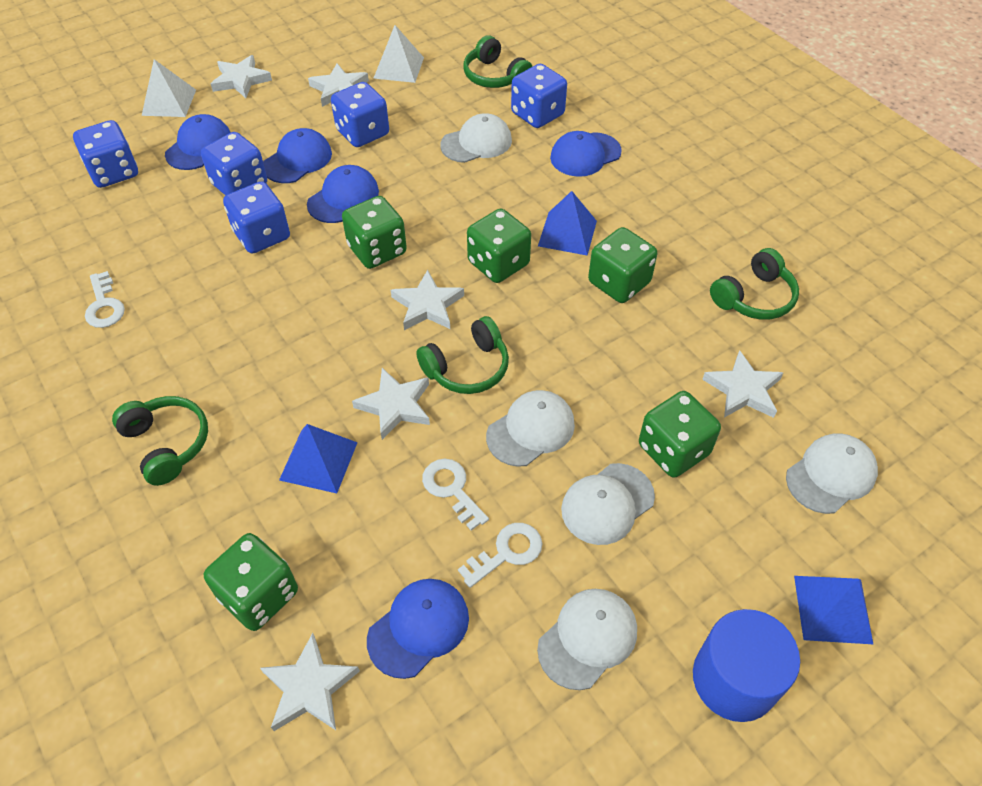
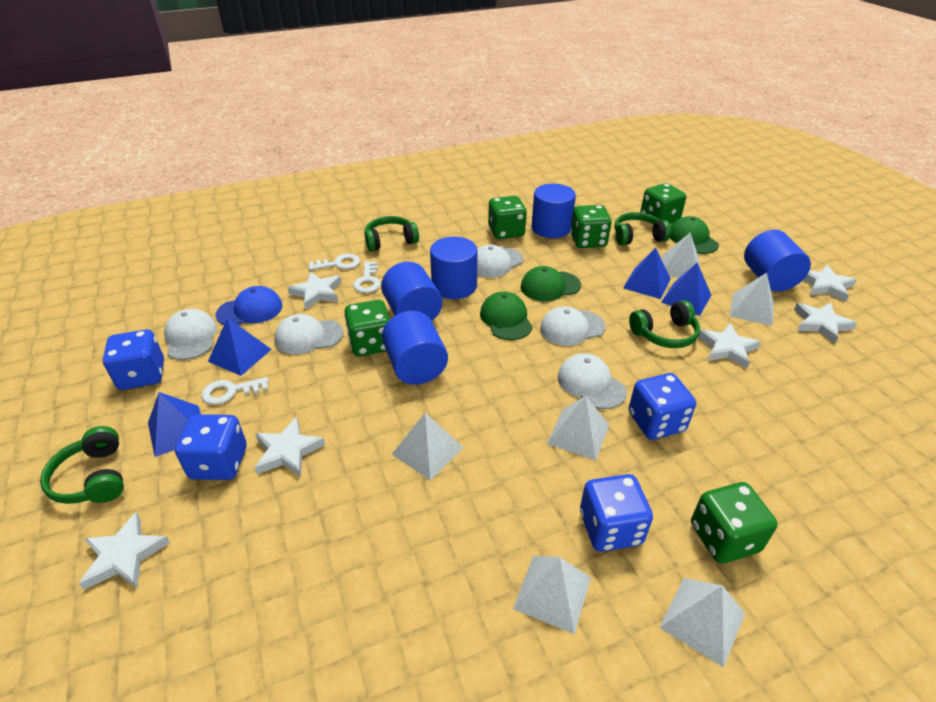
blue cap: [165,114,231,170] [263,128,332,183] [307,165,379,223] [367,579,469,679] [550,131,622,177] = 5 -> [216,286,282,325] = 1
blue cylinder: [693,609,800,722] = 1 -> [381,262,442,321] [382,311,448,385] [430,237,478,299] [531,184,576,238] [744,230,811,292] = 5
blue dice: [73,120,138,188] [201,132,267,196] [223,181,290,253] [331,82,389,147] [511,64,567,128] = 5 -> [103,329,164,390] [175,414,247,480] [580,474,653,552] [629,373,696,440] = 4
blue pyramid: [279,424,358,493] [538,191,597,255] [794,576,873,644] = 3 -> [148,392,201,457] [208,318,271,376] [623,248,671,299] [661,263,711,316] = 4
green cap: none = 0 -> [480,292,533,340] [521,266,581,301] [670,216,719,254] = 3
white pyramid: [142,59,196,117] [373,25,424,83] = 2 -> [392,413,464,480] [513,555,591,634] [547,396,609,460] [659,578,745,668] [662,233,700,278] [730,273,774,326] = 6

